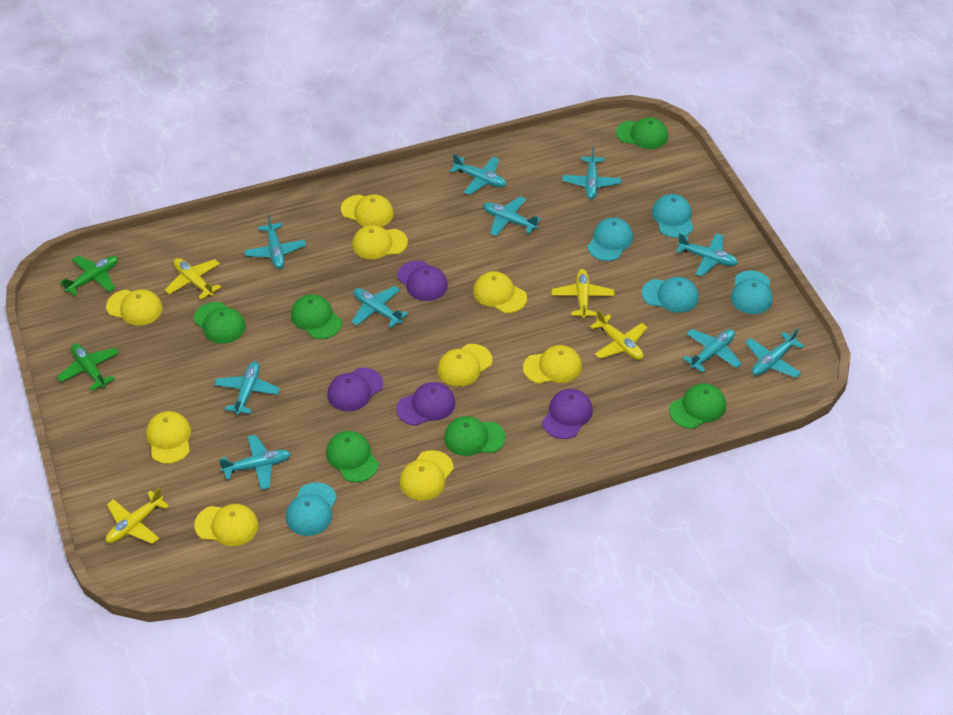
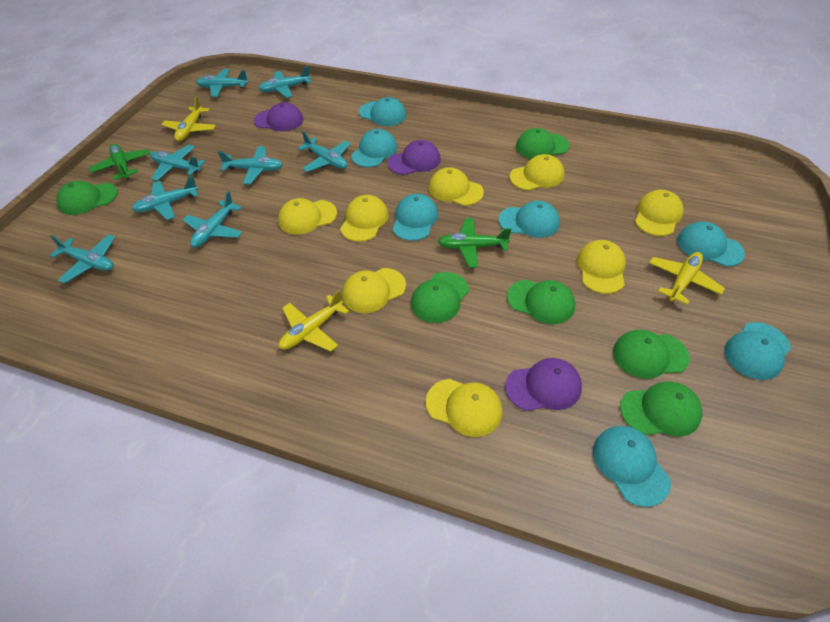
purple cap: [327,367,383,412] [397,261,448,301] [397,382,455,426] [542,389,593,439] = 4 -> [254,102,304,131] [388,140,441,175] [505,358,582,411] = 3
turquoise cap: [286,482,337,536] [587,217,633,261] [642,277,699,313] [652,194,693,238] [731,271,773,314] = 5 -> [351,129,397,167] [359,97,406,126] [392,194,438,241] [498,201,560,238] [593,426,671,507] [677,221,745,267] [724,322,791,380] = 7
turquoise plane: [215,361,280,415] [219,435,291,490] [244,214,306,269] [352,286,409,328] [450,154,507,195] [483,196,541,236] [562,147,621,199] [676,233,738,277] [683,329,742,373] [745,328,804,378] = 10 -> [50,234,115,283] [132,176,199,220] [150,145,205,181] [183,191,242,247] [196,69,249,97] [218,146,283,184] [258,66,311,98] [298,131,350,172] = 8
yellow cap: [106,289,163,326] [146,411,191,464] [194,504,259,546] [341,194,394,227] [352,225,408,259] [400,450,454,501] [438,344,492,387] [473,271,527,313] [523,345,582,384] = 9 -> [278,198,337,235] [340,195,389,242] [342,268,406,313] [426,379,503,437] [428,167,484,206] [510,154,564,191] [577,240,626,294] [635,190,684,236] = 8
yellow plane: [106,488,169,544] [165,258,221,300] [552,269,615,319] [590,310,647,360] = 4 -> [161,96,216,141] [279,290,349,352] [649,252,725,305] = 3

